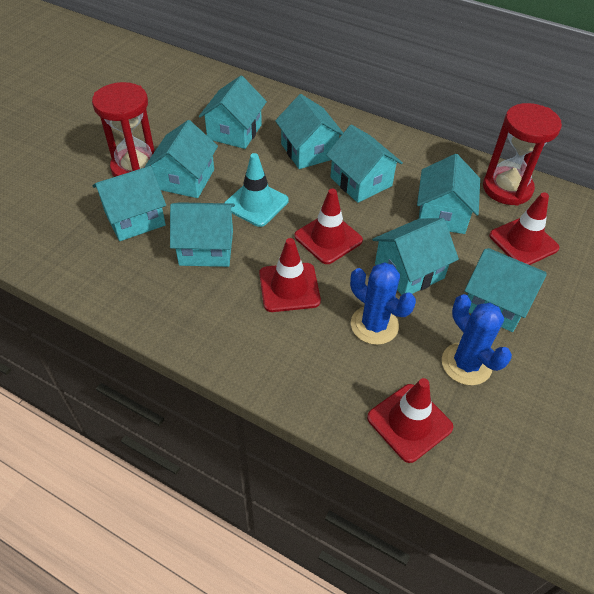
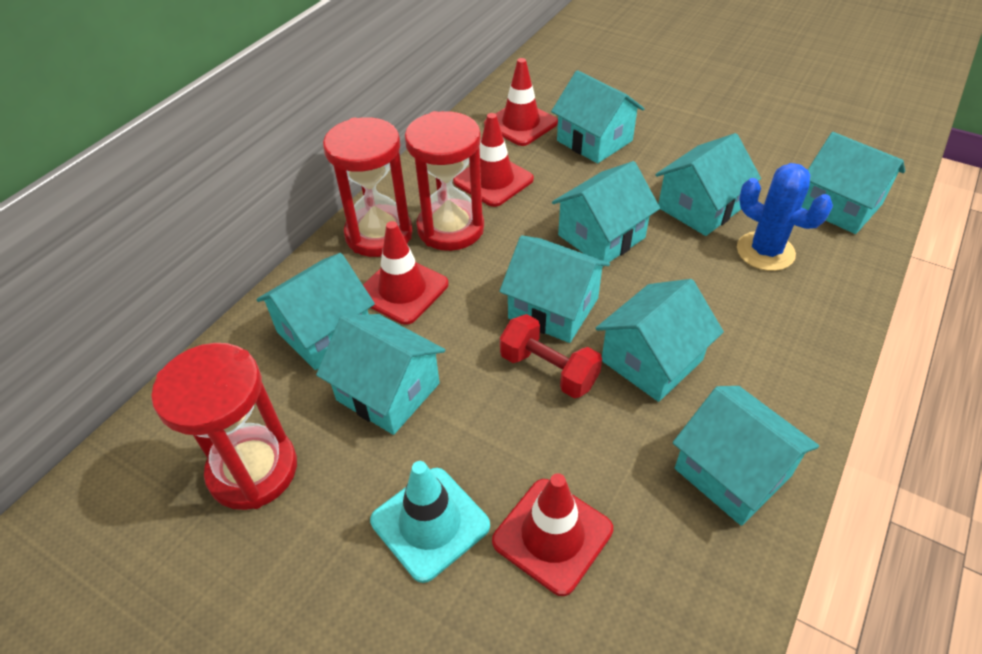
blue cactus: [350,262,416,345] [442,294,512,385] = 2 -> [737,163,833,271] = 1
red dumbbell: none = 0 -> [500,314,602,398] = 1
red hourglass: [92,82,155,177] [483,103,562,206] = 2 -> [151,343,297,510] [323,117,413,257] [405,111,484,251] = 3

